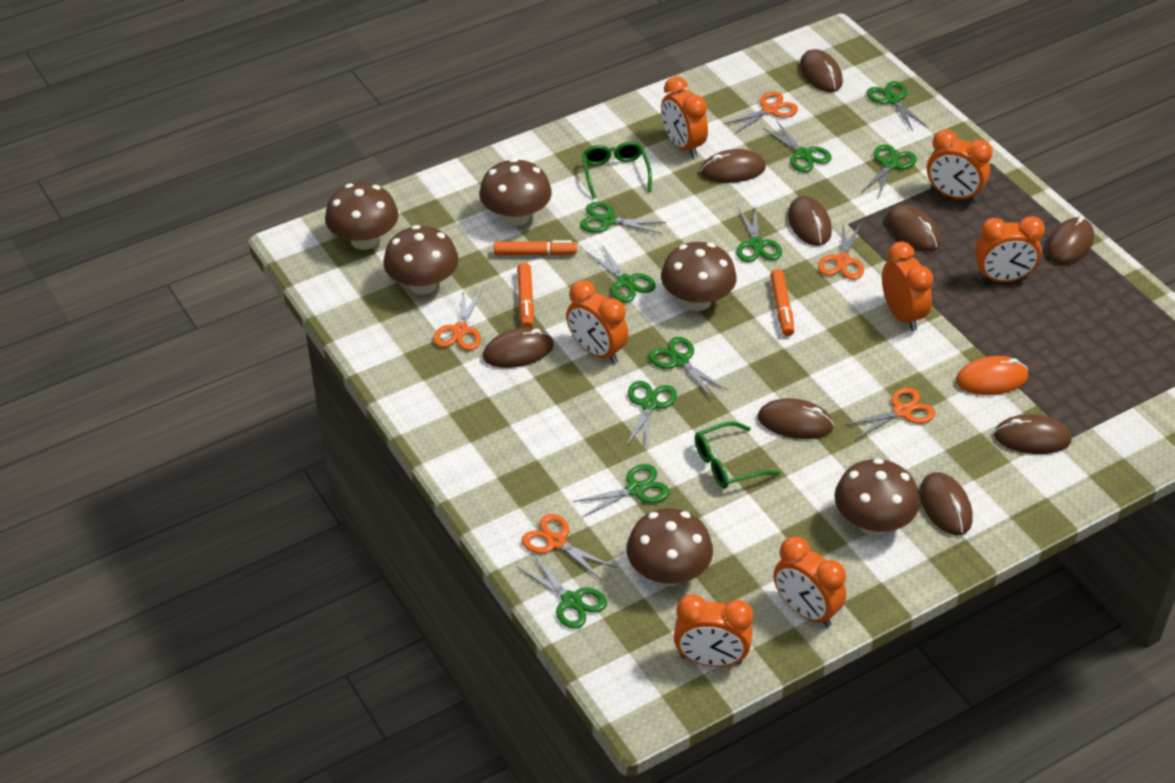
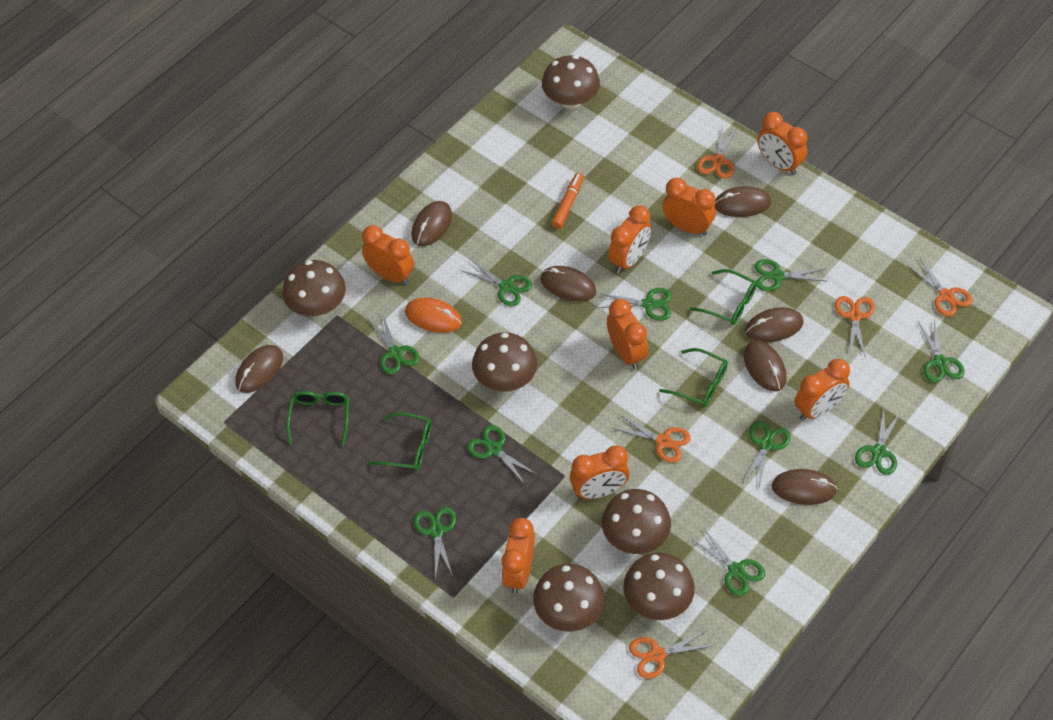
brown mouse: [483,328,554,368] [700,149,766,183] [758,398,834,439] [788,196,832,246] [800,49,843,92] [886,205,941,251] [920,472,973,535] [994,414,1072,454] [1046,216,1094,264] = 9 -> [235,345,283,393] [411,201,452,246] [540,266,596,302] [714,186,771,217] [744,340,787,391] [745,307,804,342] [771,469,837,505] = 7
green glasses: [582,141,652,199] [695,421,780,489] = 2 -> [286,391,349,446] [369,412,432,471] [659,348,728,407] [690,269,757,325] = 4
orange clock: [566,280,628,364] [661,76,708,158] [674,594,753,667] [773,537,846,627] [882,242,933,331] [927,130,993,203] [974,216,1045,282] = 7 -> [362,225,414,285] [502,518,535,594] [570,445,629,499] [607,299,648,369] [608,206,651,273] [662,177,716,236] [757,112,807,175] [795,359,850,421] = 8
orange marker: [494,240,577,256] [517,263,534,328] [770,269,794,336] = 3 -> [552,172,584,229] = 1

